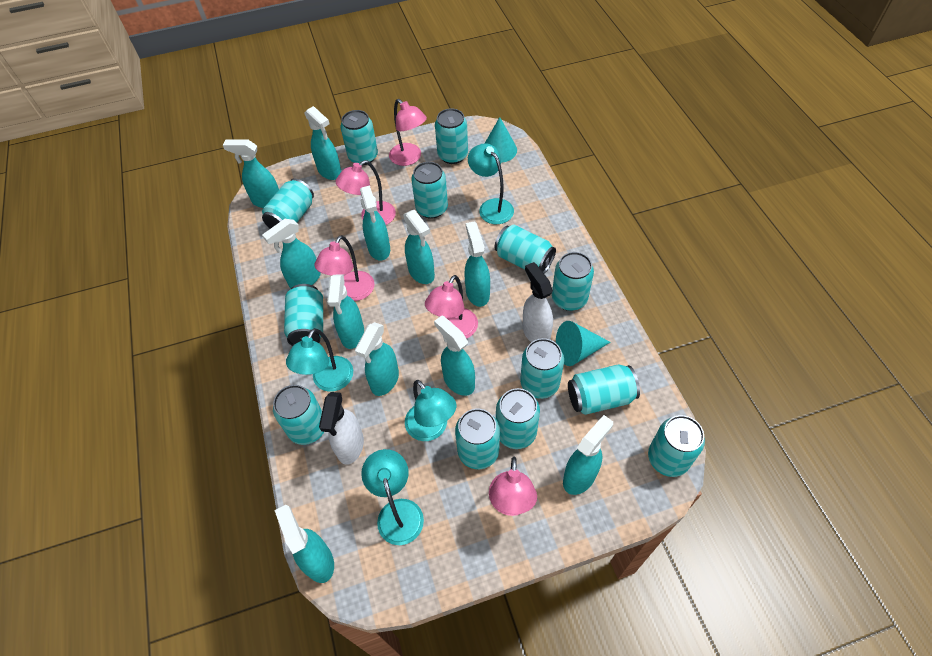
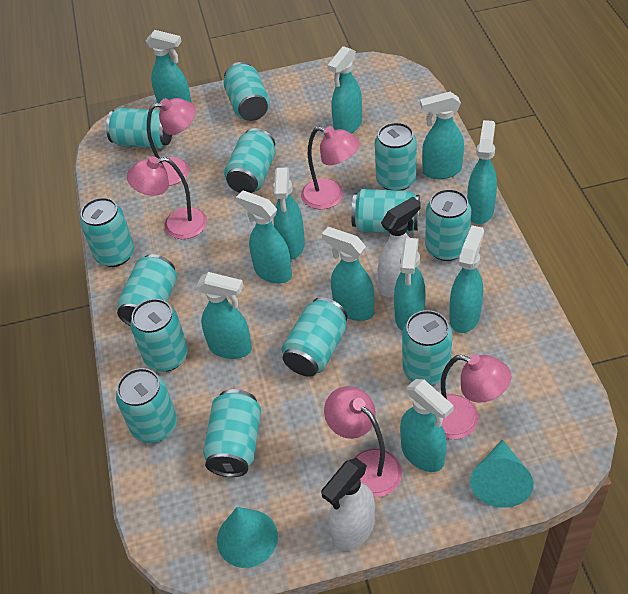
turquoise lamp: [286,328,353,392] [361,449,424,545] [405,380,456,441] [468,143,514,224] = 4 -> none = 0

